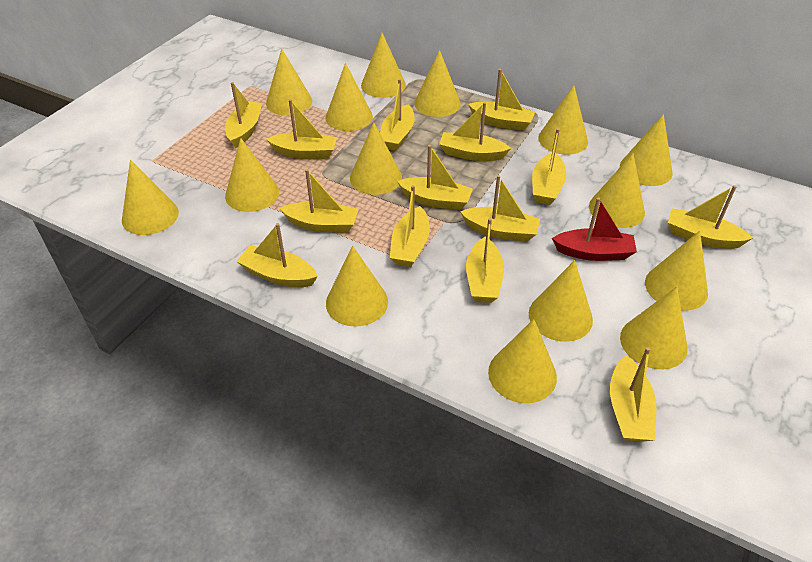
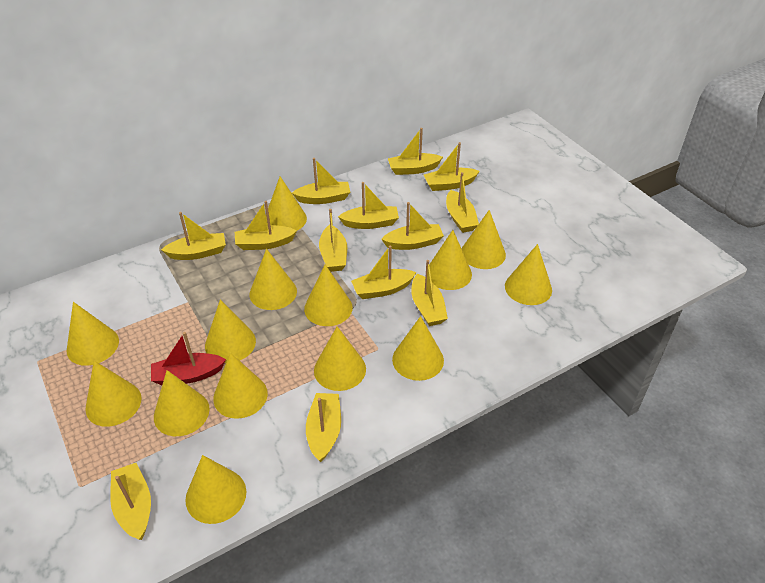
yellow boat: [225,82,262,148] [236,223,318,287] [266,99,337,159] [280,169,359,233] [380,79,414,151] [390,185,430,267] [397,145,473,210] [439,102,511,161] [460,175,540,242] [466,218,504,303] [468,69,535,131] [532,128,566,205] [610,347,656,442] [668,185,753,249] = 14 -> [110,463,151,540] [161,212,226,260] [235,201,297,250] [292,158,350,204] [306,393,341,462] [319,209,347,272] [338,182,399,229] [351,245,416,299] [381,202,444,250] [388,128,443,175] [411,260,448,326] [424,142,480,191] [446,172,479,233] = 13
yellow cone: [122,160,179,235] [225,138,279,212] [266,49,312,115] [326,63,373,131] [326,246,388,327] [350,122,402,195] [361,33,406,98] [414,50,461,117] [488,319,557,403] [529,260,593,342] [538,85,588,155] [589,153,645,228] [620,114,673,186] [620,287,688,369] [645,231,708,311] = 15 -> [66,302,119,366] [85,361,141,427] [154,370,210,436] [185,455,246,524] [205,300,256,363] [213,353,268,419] [250,249,297,310] [266,177,307,230] [304,265,353,326] [314,326,366,391] [392,316,444,381] [429,230,472,290] [462,210,506,269] [505,244,552,305] = 14

